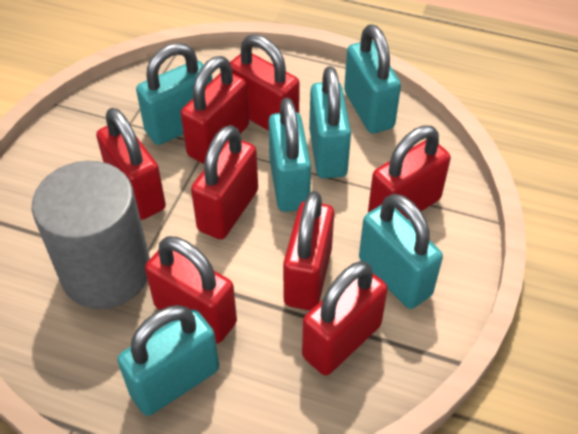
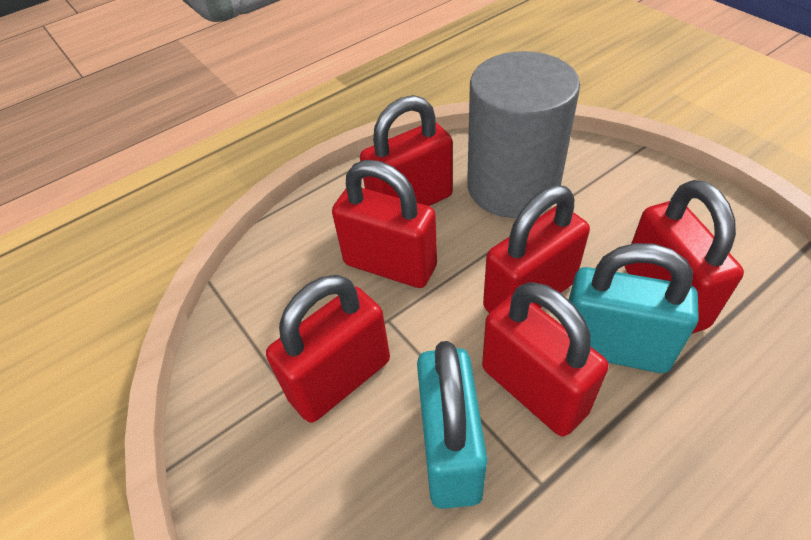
red padlock: [96,108,166,220] [145,236,237,344] [181,56,249,164] [191,125,258,239] [230,34,300,131] [283,191,334,310] [302,261,388,375] [368,126,451,219] = 8 -> [266,275,390,423] [332,160,437,288] [360,95,453,206] [482,282,609,437] [483,185,590,313] [624,180,744,334] = 6
turquoise padlock: [117,305,219,416] [136,43,213,145] [268,98,311,212] [309,66,351,178] [344,24,401,133] [359,194,443,309] = 6 -> [417,341,487,509] [569,243,699,373] = 2

